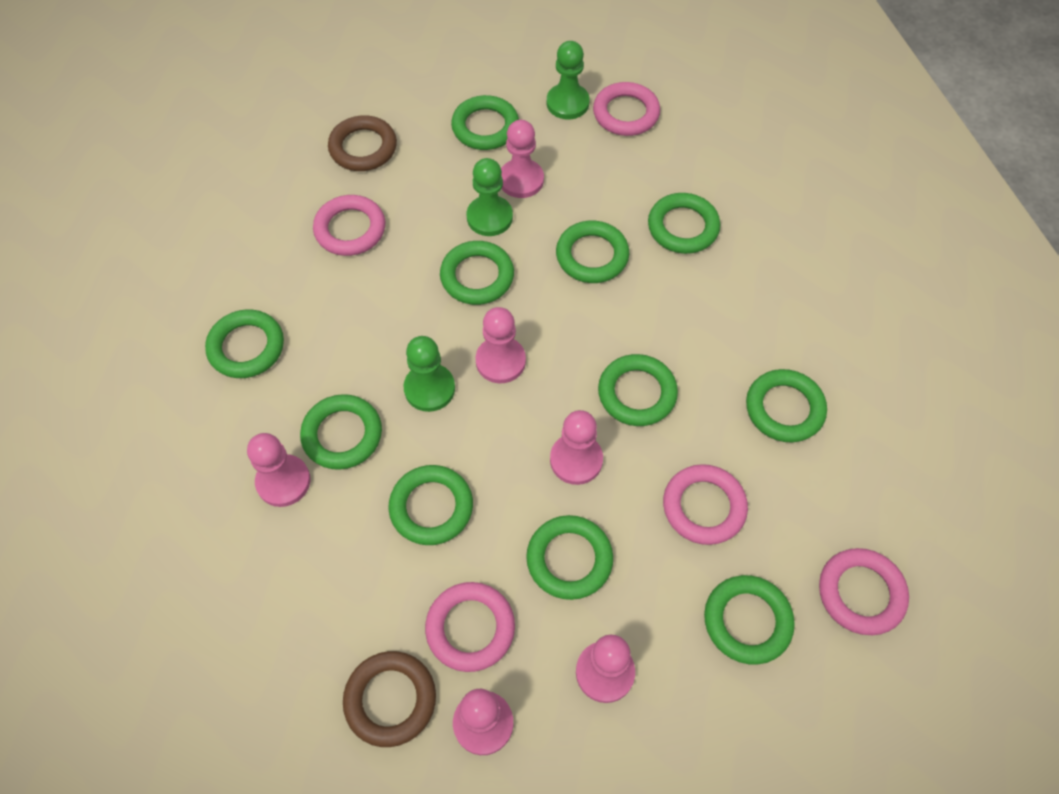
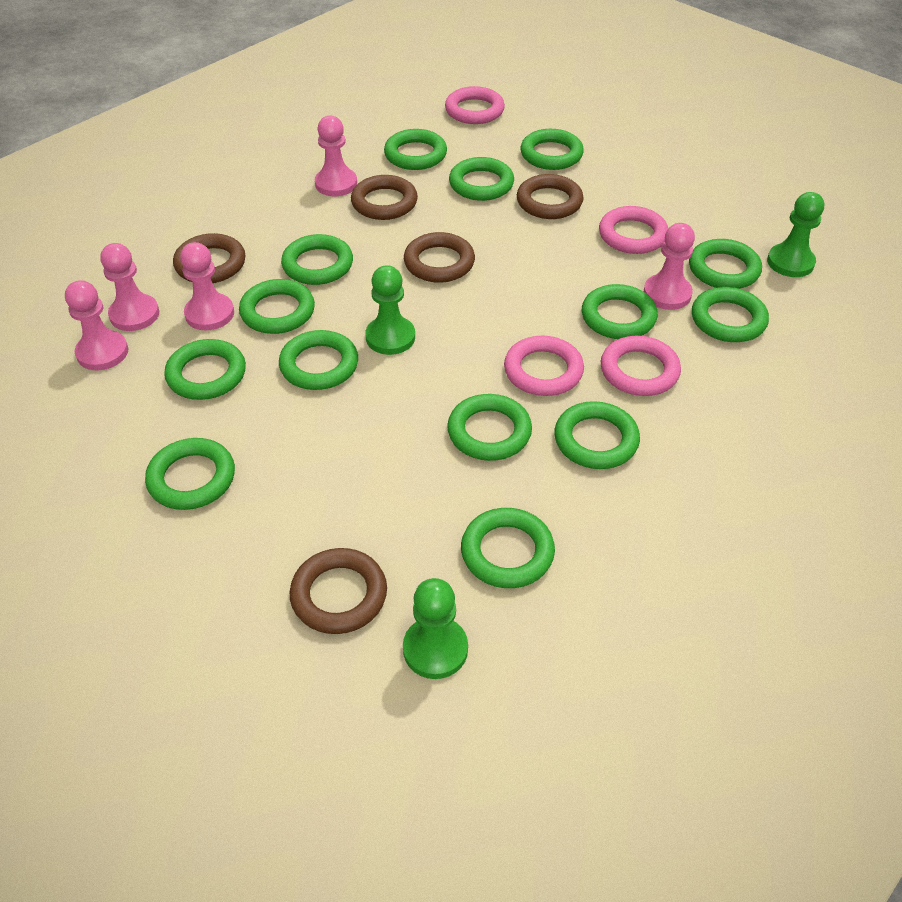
brown ring: [328,115,397,171] [343,651,436,747] = 2 -> [173,233,245,283] [290,548,387,634] [351,175,418,220] [404,232,475,283] [517,174,584,219] = 5
green ring: [205,309,284,378] [300,394,382,470] [388,465,473,545] [440,241,514,305] [451,95,519,150] [526,515,613,600] [556,221,629,283] [598,354,678,426] [648,193,720,254] [704,575,795,665] [746,369,827,442] = 11 -> [145,438,235,510] [164,339,246,400] [239,279,315,334] [279,330,358,390] [281,234,353,285] [384,129,447,170] [447,394,532,461] [449,157,514,201] [461,508,555,588] [521,129,584,170] [554,401,640,469] [582,284,658,339] [689,239,762,289] [692,287,769,342] = 14
pink pawn: [247,433,310,507] [453,689,513,755] [476,307,526,383] [501,120,544,198] [550,410,603,485] [576,635,635,703] = 6 -> [65,280,128,370] [100,243,159,331] [180,242,234,330] [315,116,357,196] [644,223,695,310] = 5
pink ring: [313,195,385,256] [425,582,515,672] [593,82,660,136] [663,464,748,545] [819,548,909,635] = 5 -> [445,86,505,124] [504,336,584,396] [599,206,668,254] [601,336,681,396] = 4

